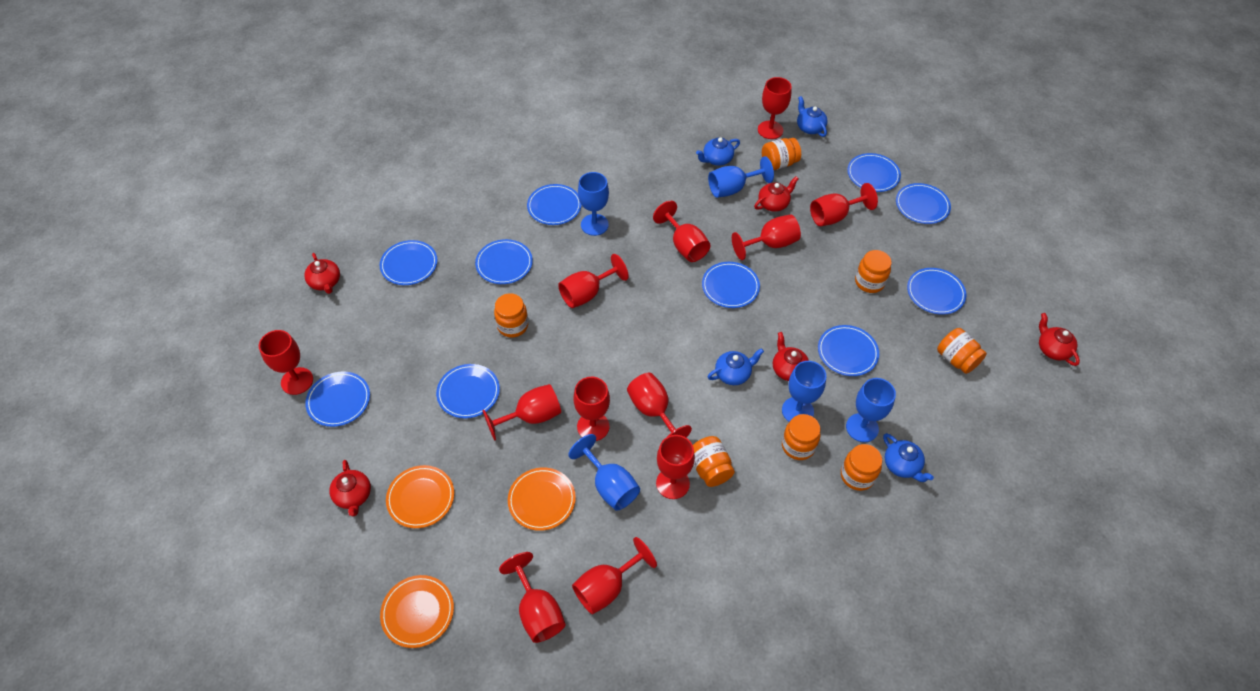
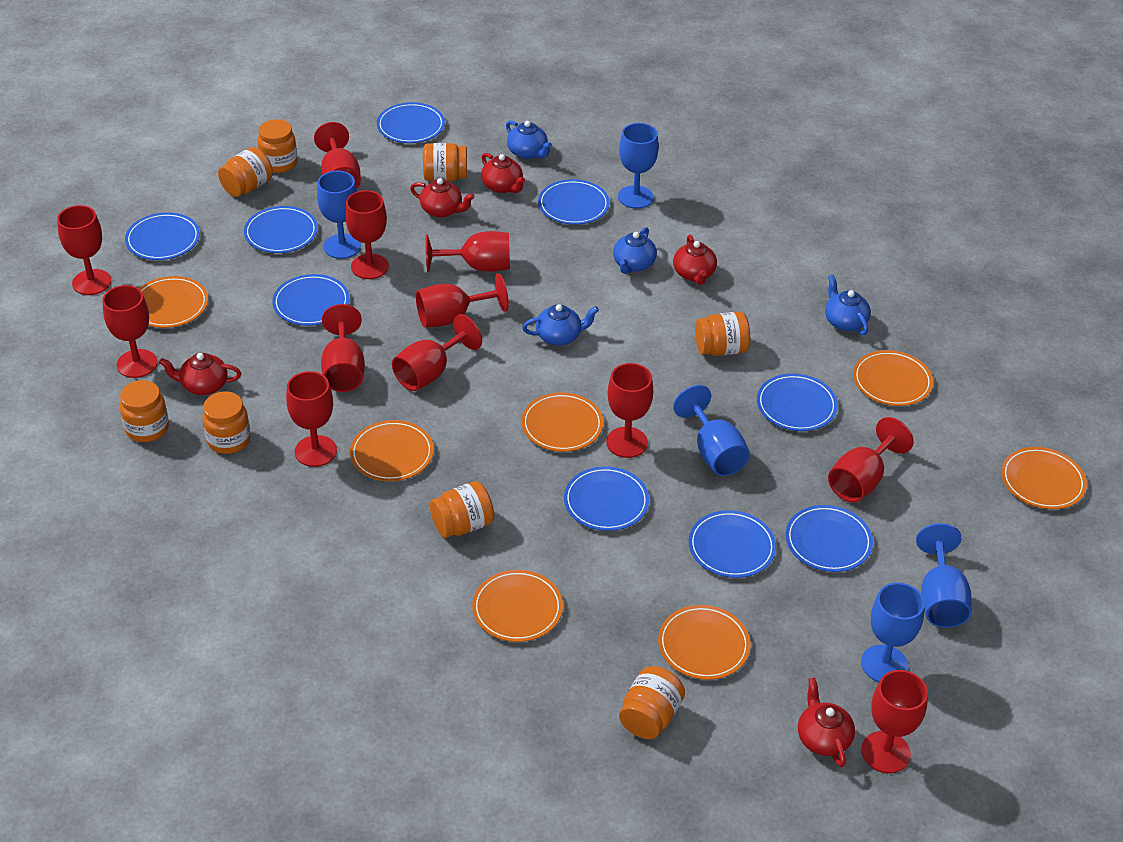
blue plate: [305,371,370,427] [380,240,437,285] [436,364,500,418] [475,239,533,284] [527,184,582,225] [702,262,760,308] [818,325,879,376] [847,153,901,192] [896,183,951,224] [907,268,966,315] = 10 -> [125,212,200,260] [244,206,318,253] [273,274,350,326] [377,102,445,143] [538,179,610,225] [564,466,649,531] [689,510,776,578] [757,374,838,431] [786,505,873,572] = 9
orange jar: [494,293,528,338] [693,436,735,487] [762,138,801,170] [782,414,821,460] [841,444,882,491] [855,250,892,293] [937,328,987,374] = 7 -> [120,380,169,442] [202,391,251,454] [218,147,273,197] [258,119,298,173] [423,143,467,181] [430,481,494,538] [619,666,685,739] [695,312,750,356] = 8
orange plate: [380,575,454,648] [386,465,454,528] [508,467,576,531] = 3 -> [139,276,208,328] [350,420,434,481] [472,570,563,642] [521,392,603,452] [658,605,750,680] [853,350,933,406] [1001,447,1087,509] = 7

